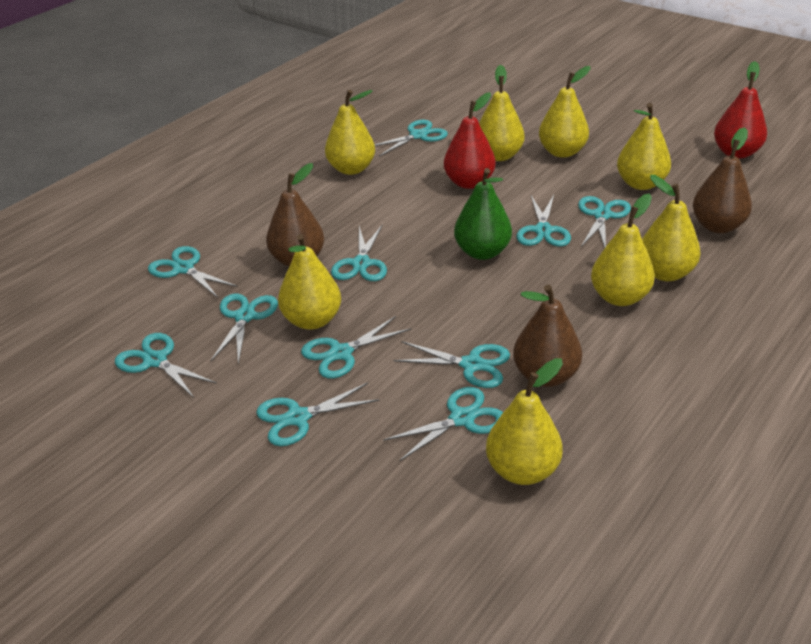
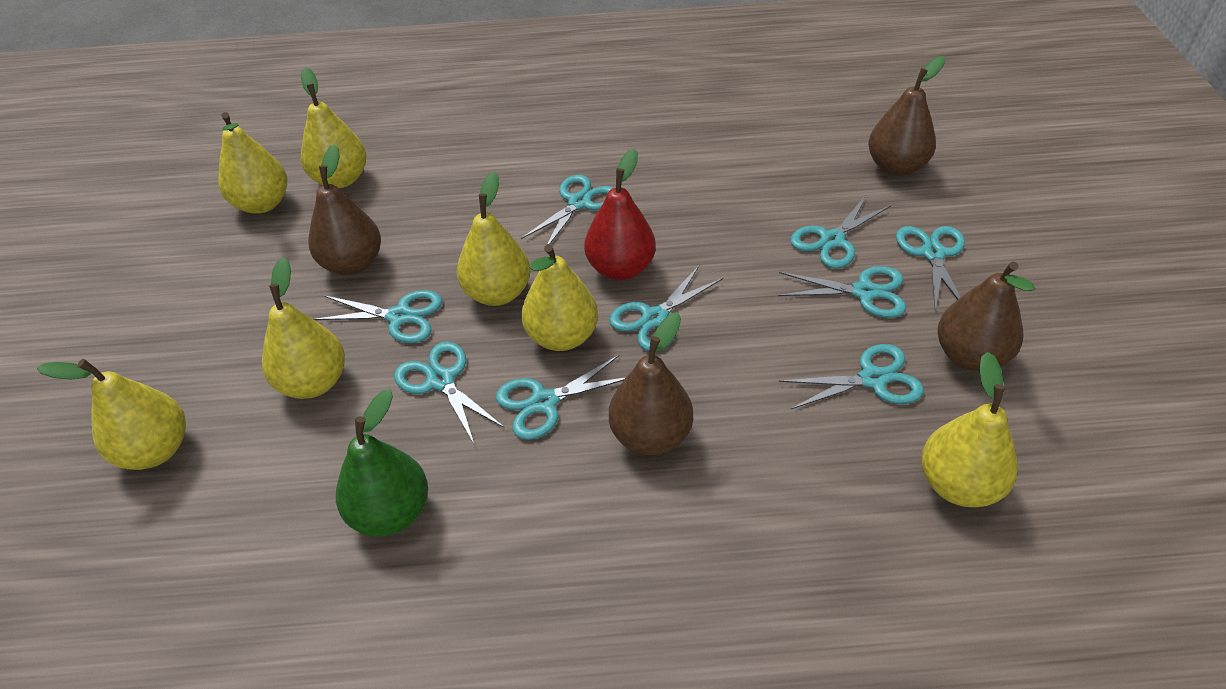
brown pear: [266,163,324,266] [513,284,582,387] [693,127,752,233] = 3 -> [309,144,381,275] [609,312,693,455] [868,56,946,176] [938,261,1035,371] = 4
red pear: [444,92,496,189] [714,61,767,159] = 2 -> [584,148,656,280] = 1
turquoise scissors: [115,333,217,398] [148,246,238,298] [211,293,278,364] [256,383,379,446] [301,316,411,379] [331,225,387,281] [375,120,448,157] [383,387,503,461] [393,341,510,388] [517,195,571,247] [578,196,631,248] = 11 -> [314,290,442,343] [394,341,505,446] [496,355,625,440] [521,175,613,244] [609,265,723,351] [778,266,906,318] [779,344,924,410] [791,195,891,269] [896,226,965,309] = 9
yellow pear: [278,234,341,330] [325,90,375,175] [479,65,525,161] [486,358,563,485] [539,66,591,158] [591,194,655,306] [617,103,671,190] [642,175,701,281] = 8 -> [37,359,186,470] [218,112,287,214] [262,257,345,399] [301,67,366,188] [457,172,530,306] [521,244,598,351] [921,352,1018,507] = 7

